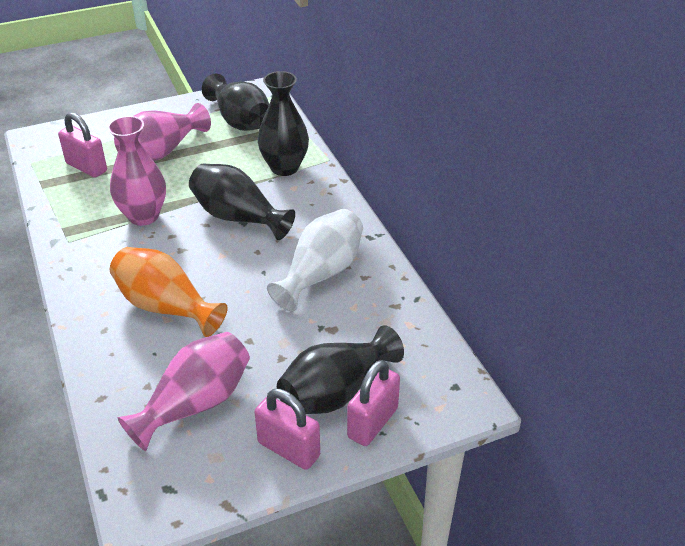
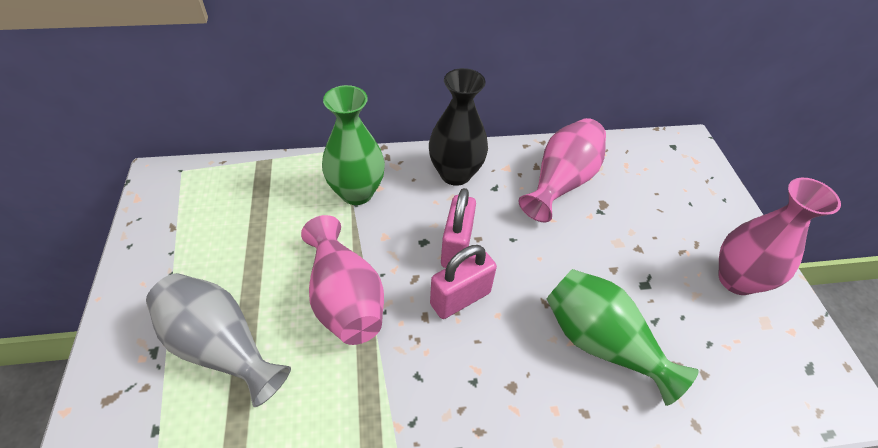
black vase: [189,164,295,240] [202,74,269,131] [258,71,309,176] [277,325,404,414] = 4 -> [429,68,488,186] = 1
green vase: none = 0 -> [322,85,385,205] [547,269,699,406] = 2
grey vase: none = 0 -> [146,273,291,407] = 1
orange vase: [110,247,228,337] = 1 -> none = 0
pink padlock: [58,112,107,178] [255,389,320,470] [347,360,400,446] = 3 -> [430,245,497,319] [441,188,476,268] = 2
white vase: [267,209,363,311] = 1 -> none = 0

